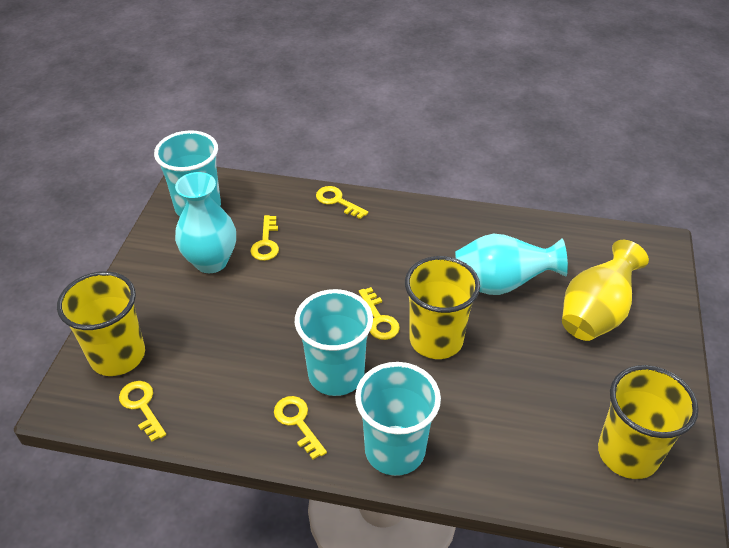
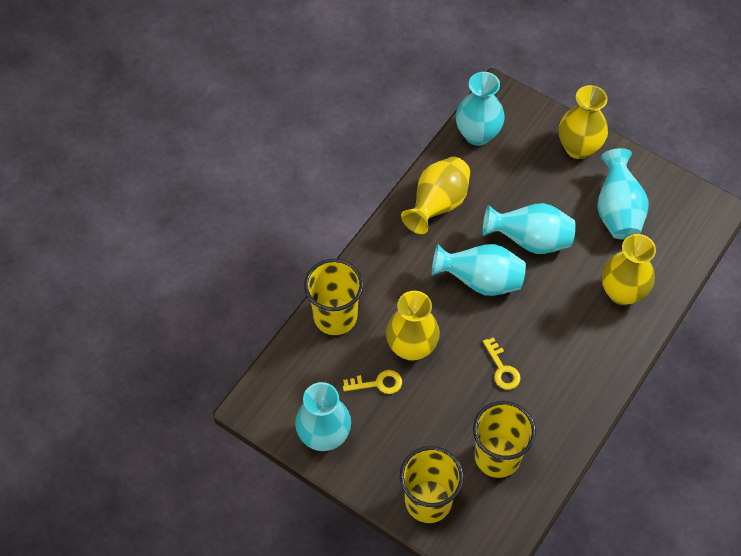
turquoise cup: [154,130,221,217] [295,289,373,396] [355,362,441,476] = 3 -> none = 0
turquoise vase: [175,172,236,273] [455,234,568,295] = 2 -> [295,382,351,451] [432,244,526,296] [456,72,505,146] [483,203,576,254] [597,148,648,239] = 5
yellow key: [119,381,166,442] [251,215,279,261] [274,396,327,459] [316,186,368,219] [359,287,400,340] = 5 -> [343,370,402,394] [483,337,521,390] = 2
yellow vase: [562,240,649,341] = 1 -> [386,291,440,361] [401,157,470,234] [559,85,608,159] [602,234,656,305] = 4

